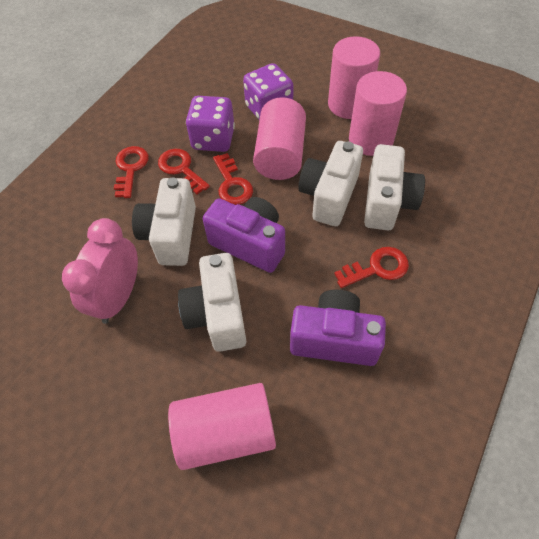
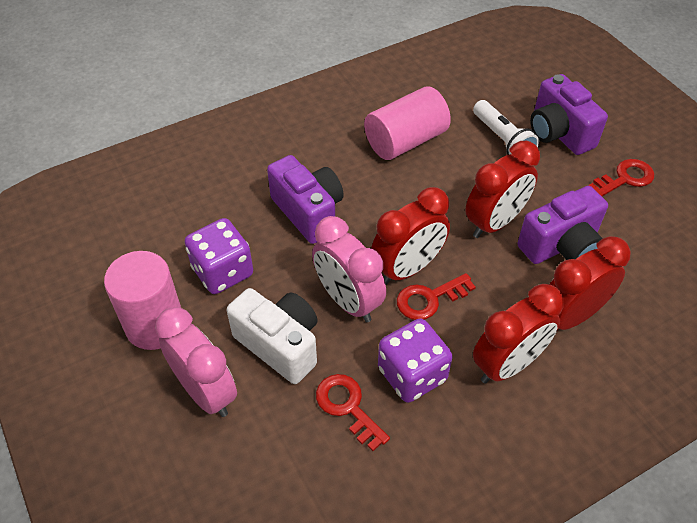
pink clock: [62,218,138,324] = 1 -> [155,307,237,417] [312,216,386,322] = 2
pink cylinder: [168,383,276,470] [253,97,306,180] [328,36,380,119] [349,71,407,156] = 4 -> [104,251,181,350] [364,86,451,160] = 2
purple camera: [203,197,285,273] [290,290,386,366] = 2 -> [267,155,344,244] [517,186,608,264] [530,74,608,155] = 3
red clock: none = 0 -> [371,187,450,285] [465,141,540,238] [473,284,564,384] [550,236,630,330] = 4
red key: [114,146,149,198] [158,149,210,194] [213,153,253,205] [334,247,409,288] = 4 -> [316,374,390,451] [397,273,476,320] [588,159,654,196] = 3
white camera: [132,177,196,266] [178,253,246,352] [298,141,363,226] [364,144,425,230] = 4 -> [227,288,317,384] = 1
white flashlight: none = 0 -> [473,100,539,155] = 1

